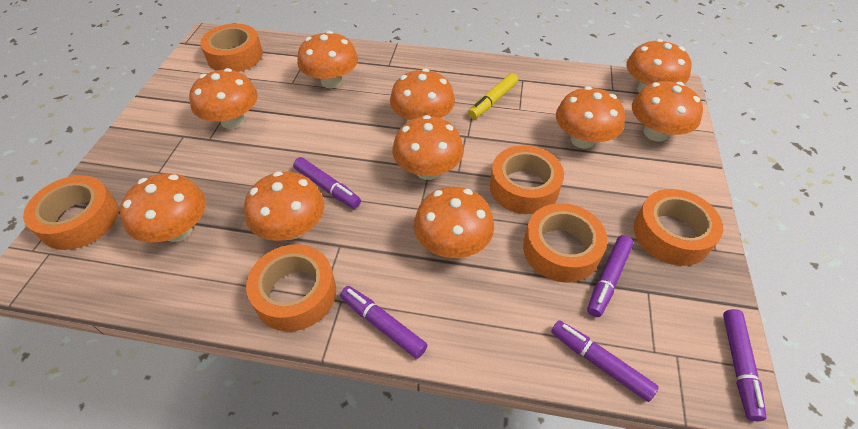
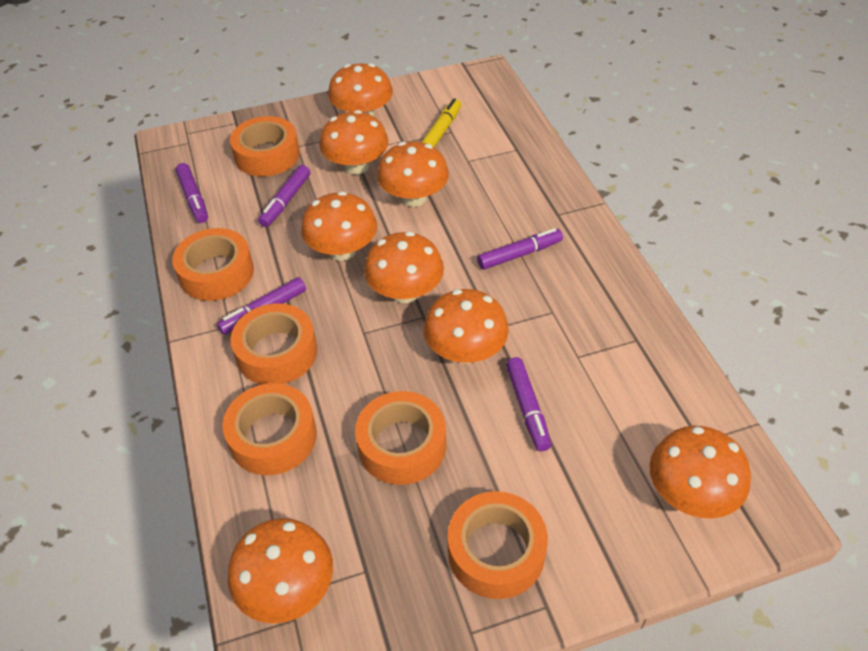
orange mushroom: [120,173,206,243] [189,68,258,129] [244,171,324,241] [297,31,358,88] [390,68,455,120] [392,115,464,180] [414,187,494,258] [556,86,625,149] [626,39,691,92] [632,81,703,141] = 10 -> [228,518,333,624] [301,191,377,261] [319,110,388,175] [328,63,393,117] [364,232,444,303] [377,142,449,207] [424,289,509,364] [649,426,751,519] = 8

